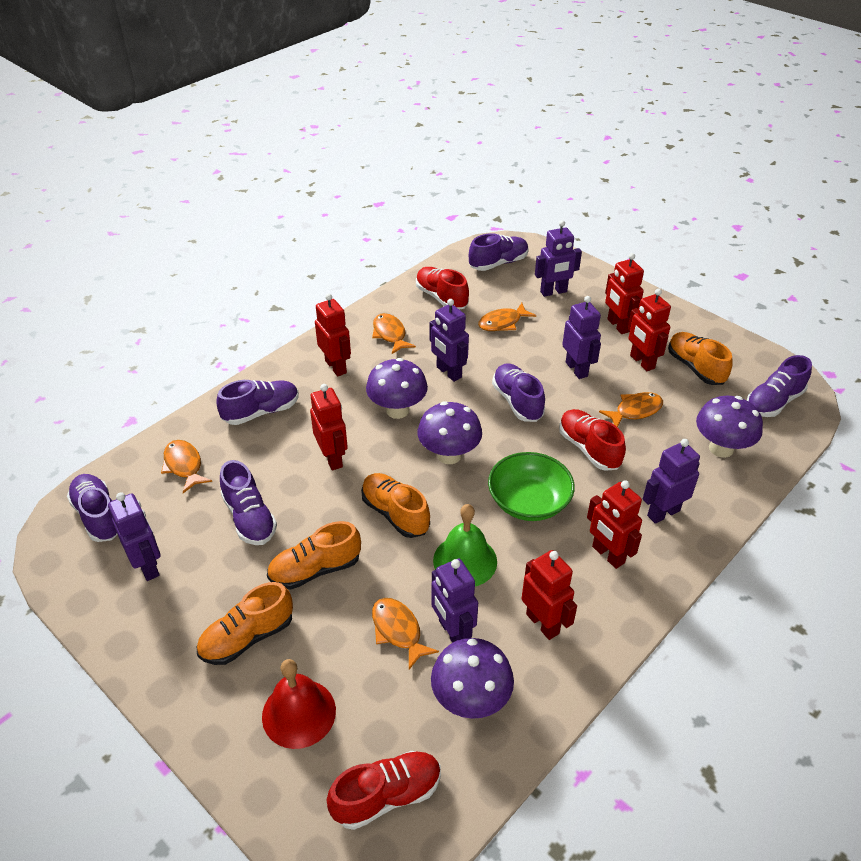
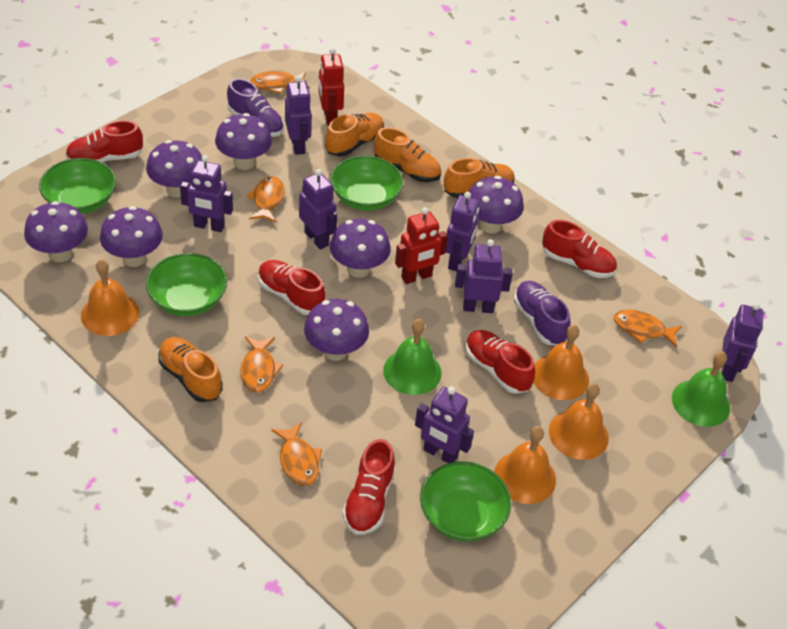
green bell: [433,504,497,587] = 1 -> [383,319,442,395] [672,351,730,427] = 2
green bowl: [488,452,575,521] = 1 -> [39,158,116,214] [146,253,227,316] [330,156,403,211] [420,461,511,542] = 4
orange bell: none = 0 -> [81,259,139,336] [494,426,556,504] [533,325,589,400] [549,383,609,460] = 4
purple mushroom: [366,358,428,419] [417,401,482,464] [431,638,514,719] [696,396,763,458] = 4 -> [24,201,88,262] [100,206,163,267] [146,140,202,198] [215,113,272,170] [304,299,369,361] [330,219,391,278] [469,176,524,233] = 7
purple robot: [108,492,161,581] [430,299,469,382] [431,559,478,643] [535,220,582,297] [562,296,601,379] [643,439,700,524] = 6 -> [180,155,233,232] [285,76,312,155] [299,169,337,249] [415,387,474,463] [446,192,479,271] [455,239,513,313] [722,303,764,382] = 7
purple shoe: [67,474,118,542] [216,380,299,425] [220,460,277,545] [469,233,529,271] [492,363,545,422] [747,355,812,417] = 6 -> [227,78,284,137] [513,281,570,345] = 2
red bell: [262,659,336,749] = 1 -> none = 0
red robot: [310,384,348,470] [315,293,351,376] [522,550,577,640] [587,480,642,569] [605,253,644,334] [628,289,671,371] = 6 -> [318,48,344,126] [395,207,448,284] = 2
red shoe: [327,751,441,830] [416,267,469,309] [559,409,626,471] = 3 -> [65,120,143,162] [258,260,326,315] [343,439,395,535] [465,330,535,394] [542,220,617,278] = 5

